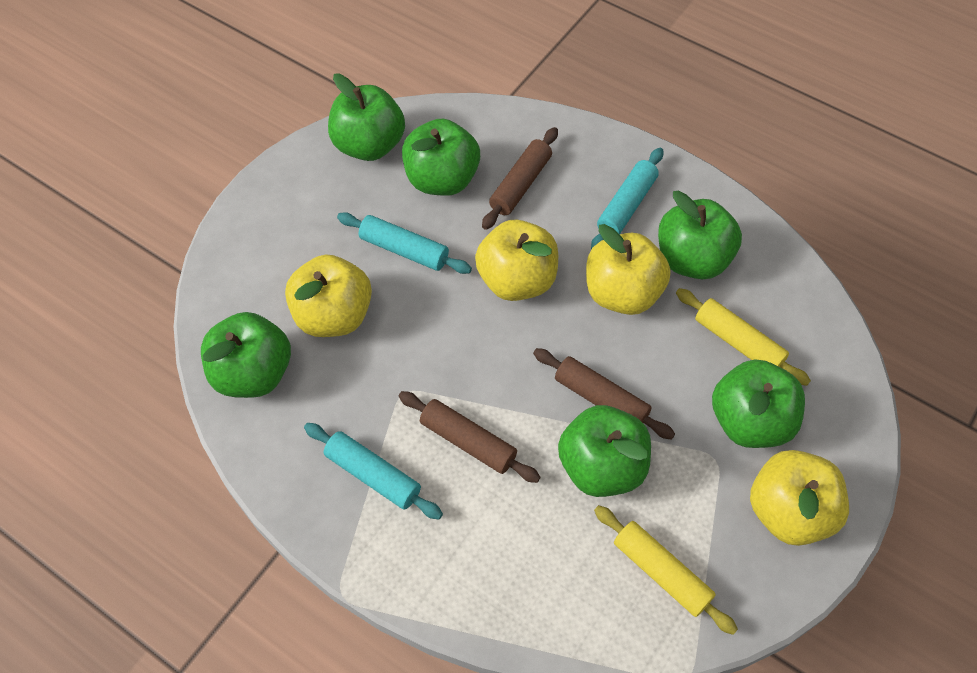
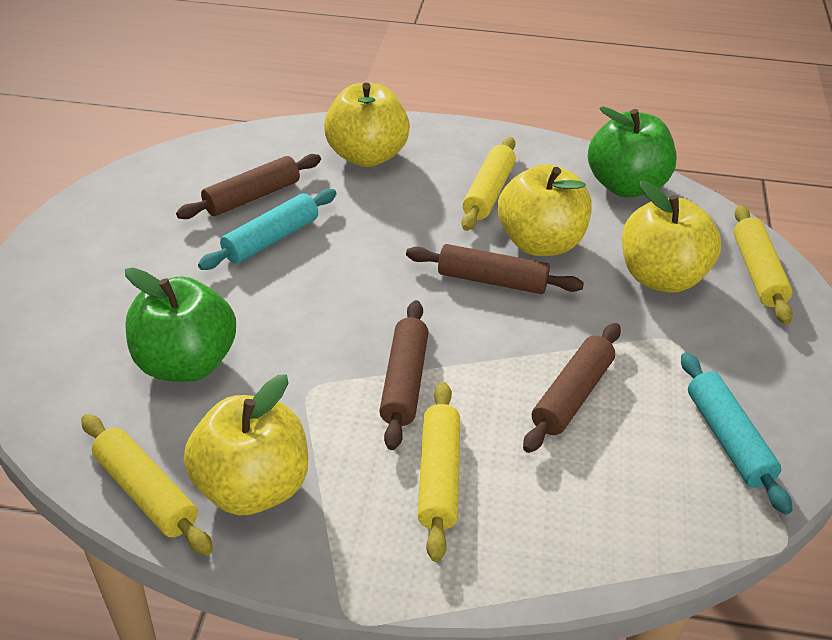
brown rolling pin: [399,391,541,483] [482,127,558,230] [533,348,675,440] = 3 -> [176,154,321,219] [379,300,429,450] [406,244,584,294] [523,323,621,453] = 4
green apple: [201,312,291,398] [328,73,405,161] [402,119,480,196] [558,405,651,497] [658,190,742,279] [712,359,805,448] = 6 -> [125,267,236,382] [588,107,677,197] = 2
turquoise rolling pin: [304,423,443,519] [337,212,472,274] [591,148,663,250] = 3 -> [198,189,337,270] [681,352,792,515] = 2
yellow rolling pin: [594,505,738,635] [676,288,811,386] = 2 -> [81,414,213,556] [418,382,460,562] [461,137,516,231] [734,205,793,324] = 4

